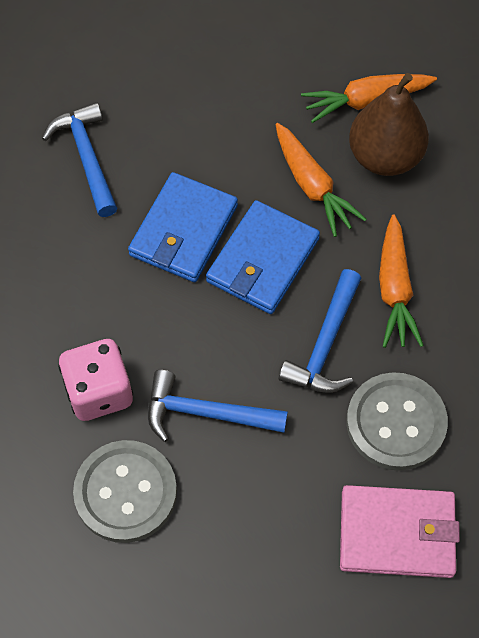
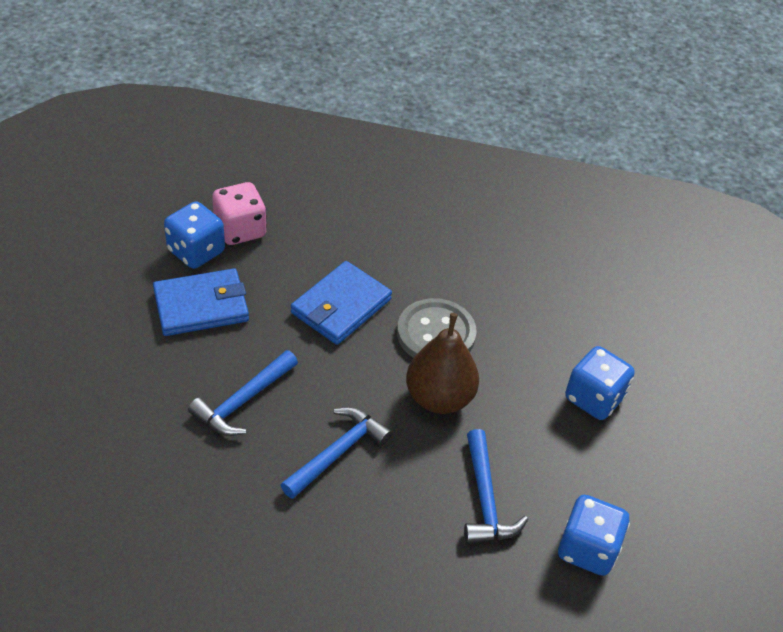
blue dice: none = 0 -> [164,201,225,269] [558,495,630,576] [565,346,635,420] = 3
grey button: [73,440,177,543] [346,372,448,471] = 2 -> [397,298,477,358] = 1
orange carrot: [275,123,367,237] [301,74,437,123] [379,214,424,348] = 3 -> none = 0
pink wallet: [340,485,460,578] = 1 -> none = 0

